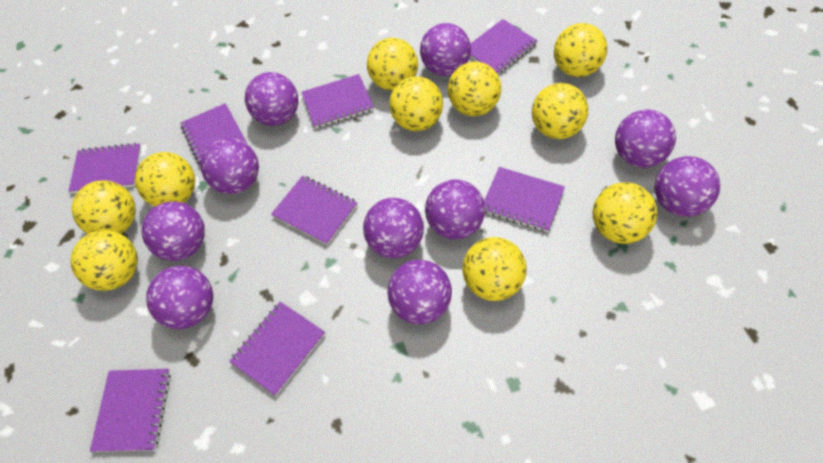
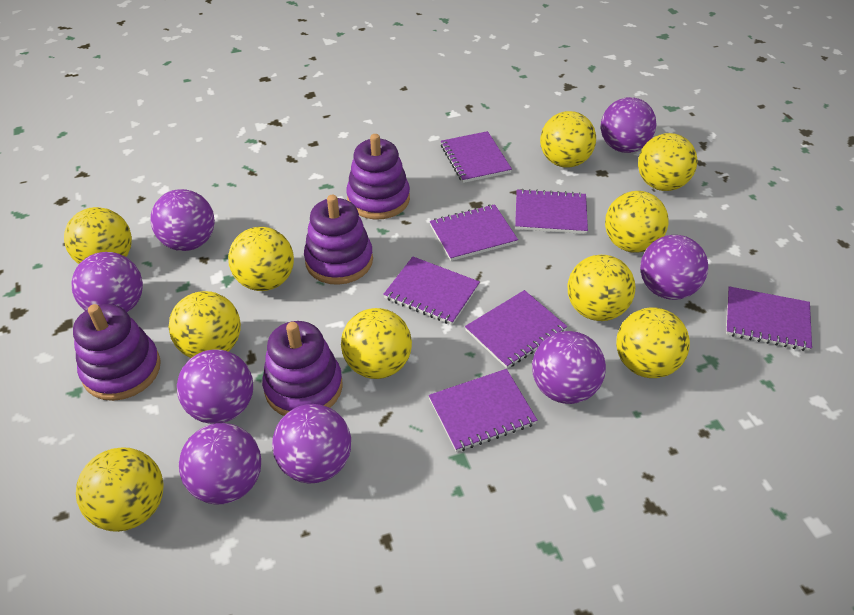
purple ball: [142,202,205,261] [146,266,213,329] [201,138,259,194] [245,72,299,126] [363,198,424,259] [387,260,452,324] [420,23,471,76] [425,179,485,240] [615,110,676,168] [655,156,720,217] = 10 -> [71,252,143,312] [150,189,215,251] [177,349,253,424] [179,423,261,504] [272,404,351,483] [532,331,606,404] [601,97,657,153] [640,235,708,300] = 8
purple notebook: [69,143,141,193] [90,369,171,452] [180,103,247,166] [229,302,325,396] [271,176,358,245] [302,74,374,128] [470,19,538,74] [484,167,565,232] = 8 -> [383,257,480,325] [429,369,537,452] [430,204,518,261] [441,131,512,183] [465,290,567,369] [515,189,588,234] [726,286,812,351] = 7
purple stacking toy: none = 0 -> [73,304,161,401] [262,321,343,416] [304,195,373,285] [346,134,410,220] = 4

